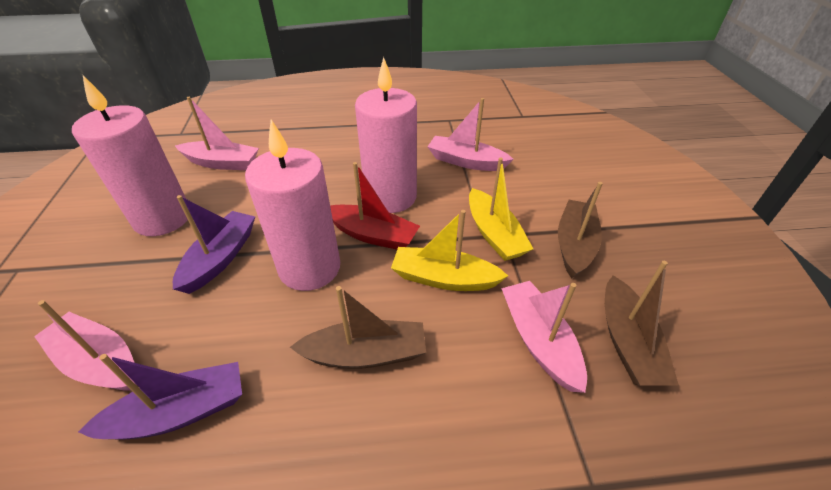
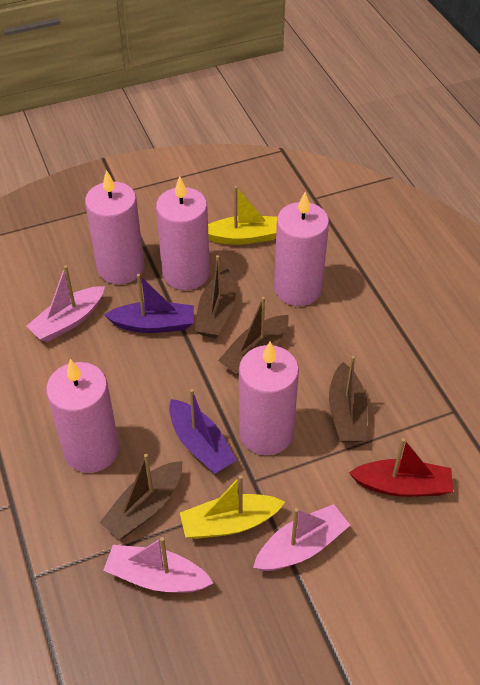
brown boat: [290,286,426,369] [558,182,603,278] [605,261,679,386] = 3 -> [99,454,183,539] [195,255,236,338] [218,297,289,376] [329,356,368,442] = 4
pink boat: [34,300,135,391] [175,97,259,170] [427,98,513,171] [501,281,587,393] = 4 -> [26,265,105,342] [103,537,213,593] [253,504,350,571] = 3
pink candle: [72,76,188,236] [245,120,340,291] [355,57,417,213] = 3 -> [46,359,119,473] [85,170,144,284] [156,176,210,290] [239,342,299,455] [274,192,329,306] = 5

